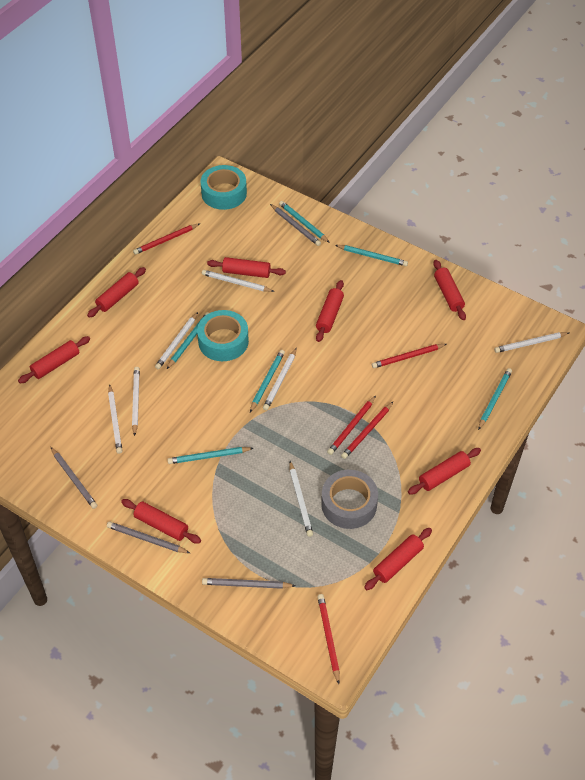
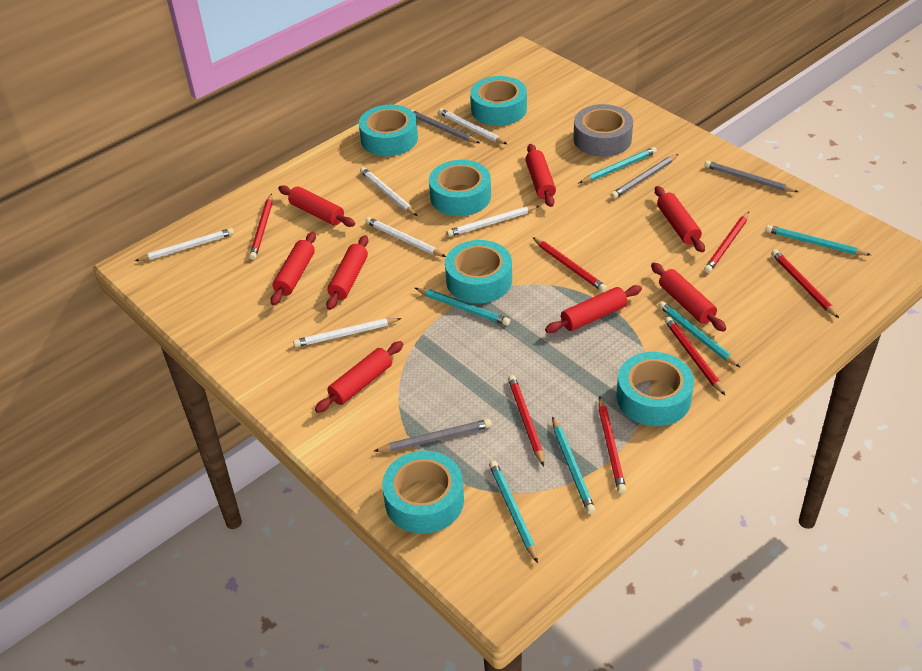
red pencil: [133,224,199,255] [317,594,340,684] [327,396,376,455] [341,402,393,459] [372,344,447,368] = 5 -> [249,194,272,260] [508,375,544,466] [532,237,607,292] [598,396,626,494] [665,317,726,396] [704,212,749,273] [771,249,839,318] = 7
turquoise tape: [197,310,249,361] [200,165,247,210] = 2 -> [359,105,418,156] [382,450,464,534] [429,160,491,216] [445,240,512,303] [470,76,527,126] [617,352,694,426] = 6
white pencil: [108,384,122,454] [132,367,140,436] [155,312,198,369] [202,270,275,292] [263,348,297,410] [289,461,313,537] [494,332,569,353] = 7 -> [135,228,234,261] [293,318,402,347] [360,167,417,216] [365,217,446,257] [438,108,507,144] [447,206,539,237] = 6

